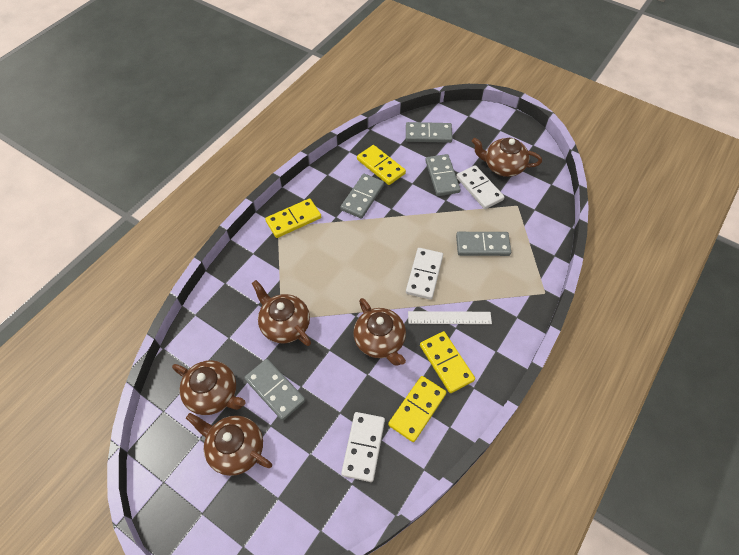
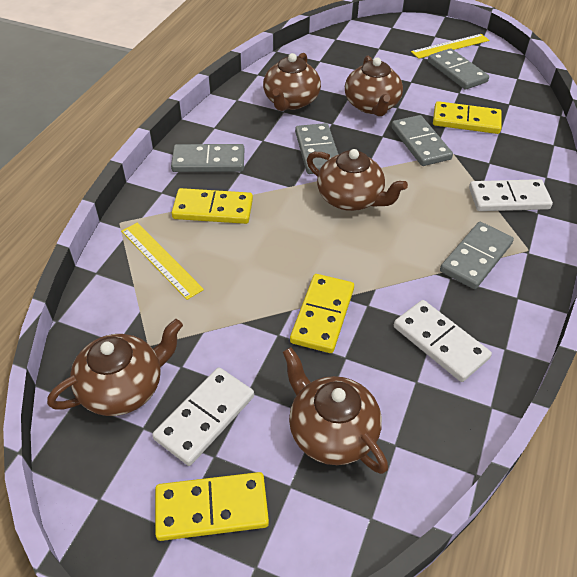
white ruler: [408,311,492,324] = 1 -> none = 0
yellow ruler: none = 0 -> [121,223,204,300] [411,34,489,59] = 2

